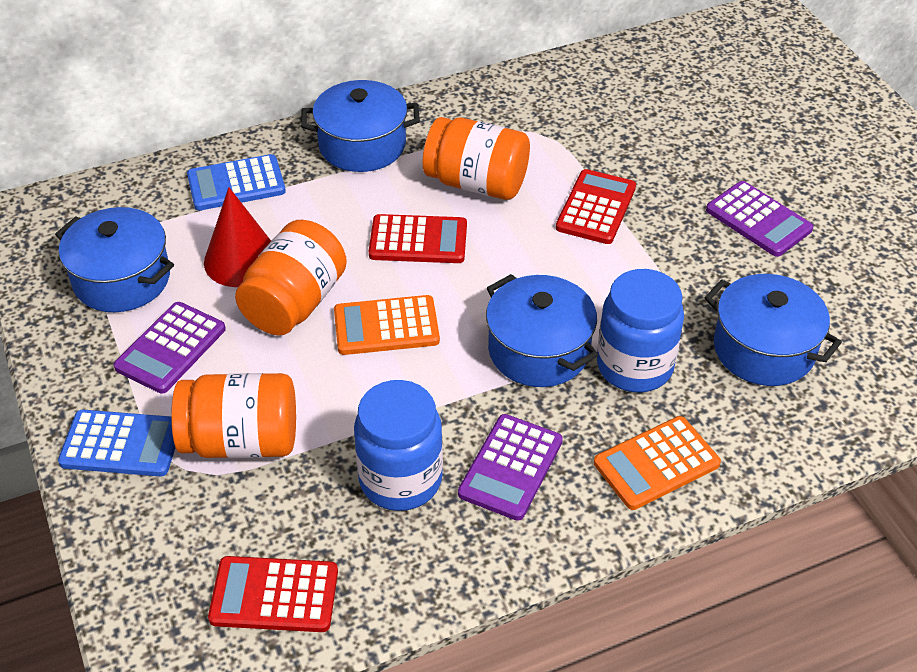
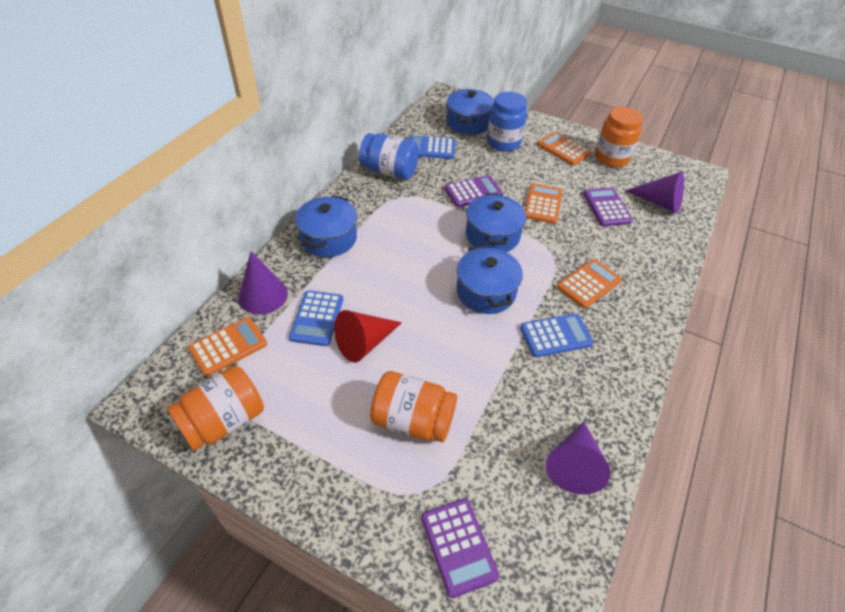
blue calculator: [58,410,175,477] [187,154,286,211] = 2 -> [289,290,343,346] [409,136,456,159] [520,313,594,357] = 3
orange calculator: [334,295,440,355] [594,416,721,510] = 2 -> [188,317,267,376] [525,183,562,224] [537,132,591,165] [557,259,622,309] = 4
purple cone: none = 0 -> [238,252,288,314] [546,421,611,494] [625,172,684,214] = 3
red calculator: [208,556,338,632] [369,214,467,263] [556,169,636,244] = 3 -> none = 0

